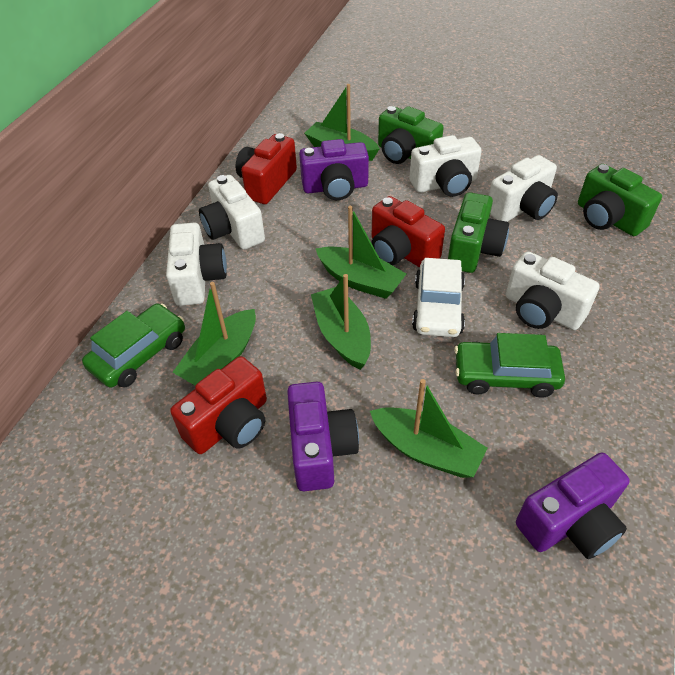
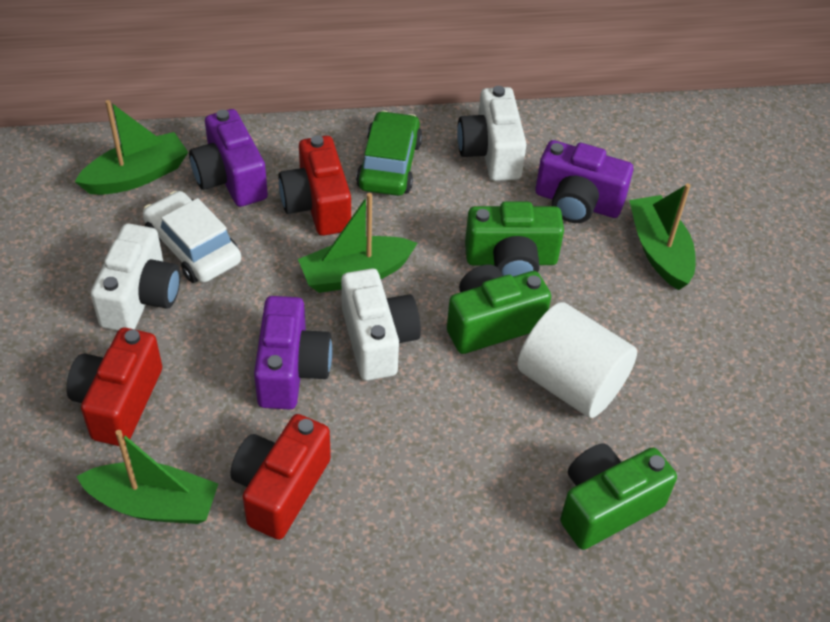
green boat: [172,282,256,385] [304,84,380,161] [311,274,371,370] [316,206,406,299] [370,379,488,478] = 5 -> [75,100,188,195] [76,430,218,524] [298,193,417,293] [629,183,696,290] = 4
green car: [82,303,185,388] [454,333,565,398] = 2 -> [356,111,422,196] = 1
white camera: [166,223,227,306] [199,175,265,250] [409,135,482,197] [489,155,558,222] [506,251,600,330] = 5 -> [91,223,180,331] [341,269,421,381] [457,86,527,181] = 3
white cylinder: none = 0 -> [517,302,637,418] = 1

